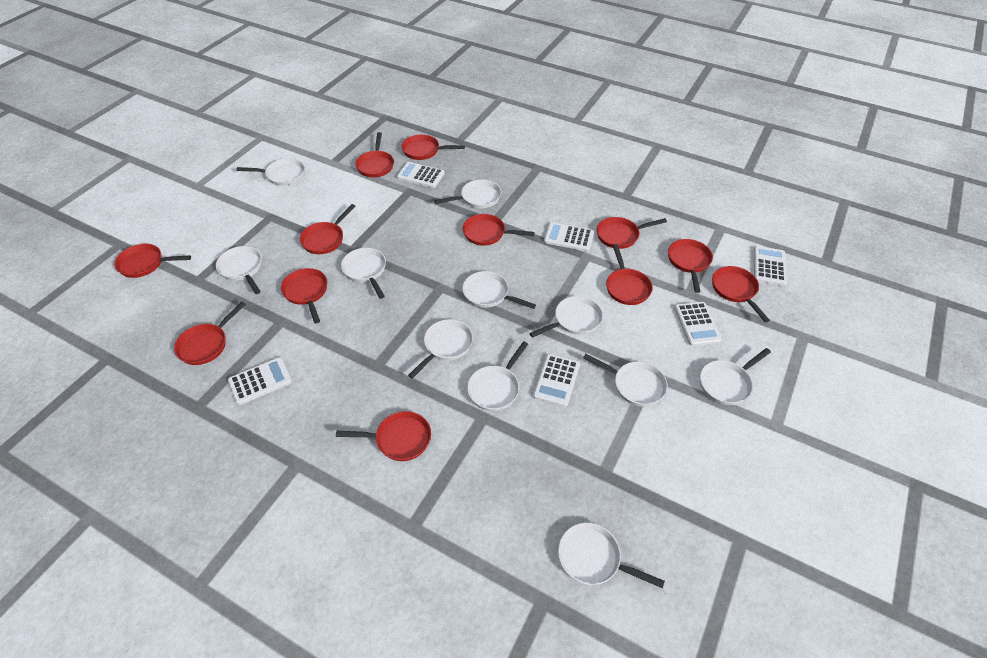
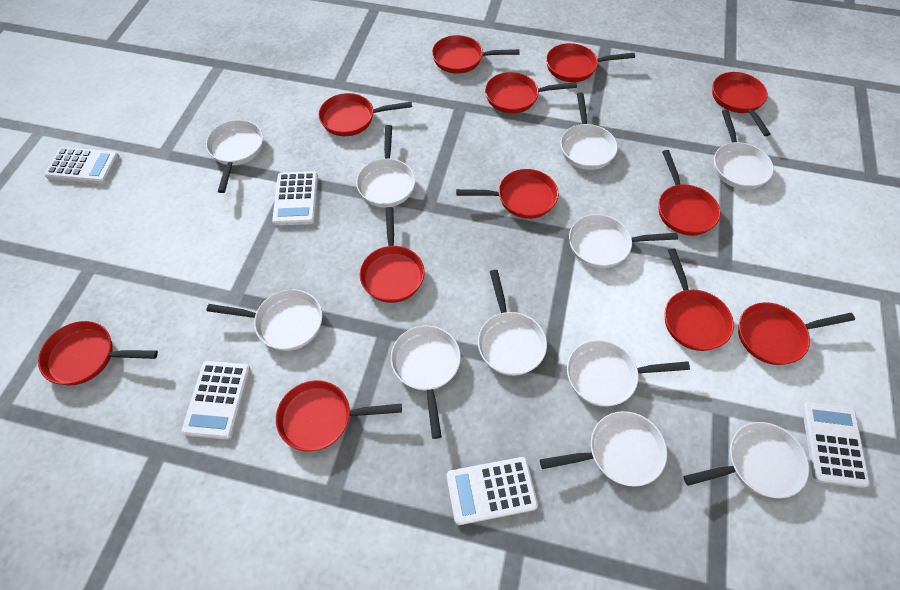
white calculator: [228,357,292,405] [397,162,445,188] [533,354,580,407] [544,222,594,251] [674,302,722,346] [754,246,787,286] = 6 -> [44,147,119,184] [181,361,250,440] [272,171,318,226] [447,457,538,525] [802,402,870,488] = 5

